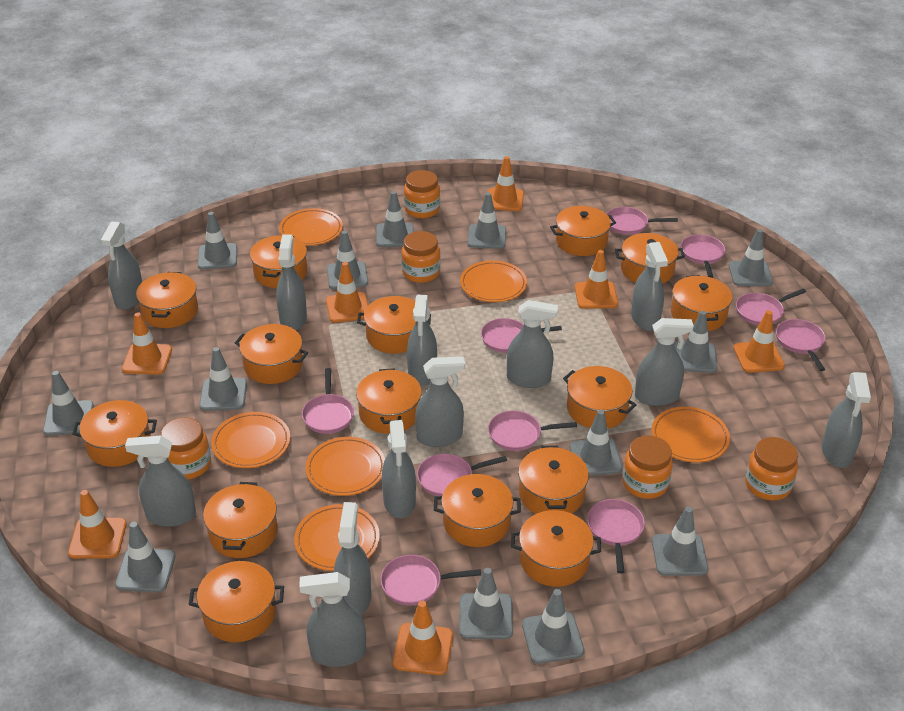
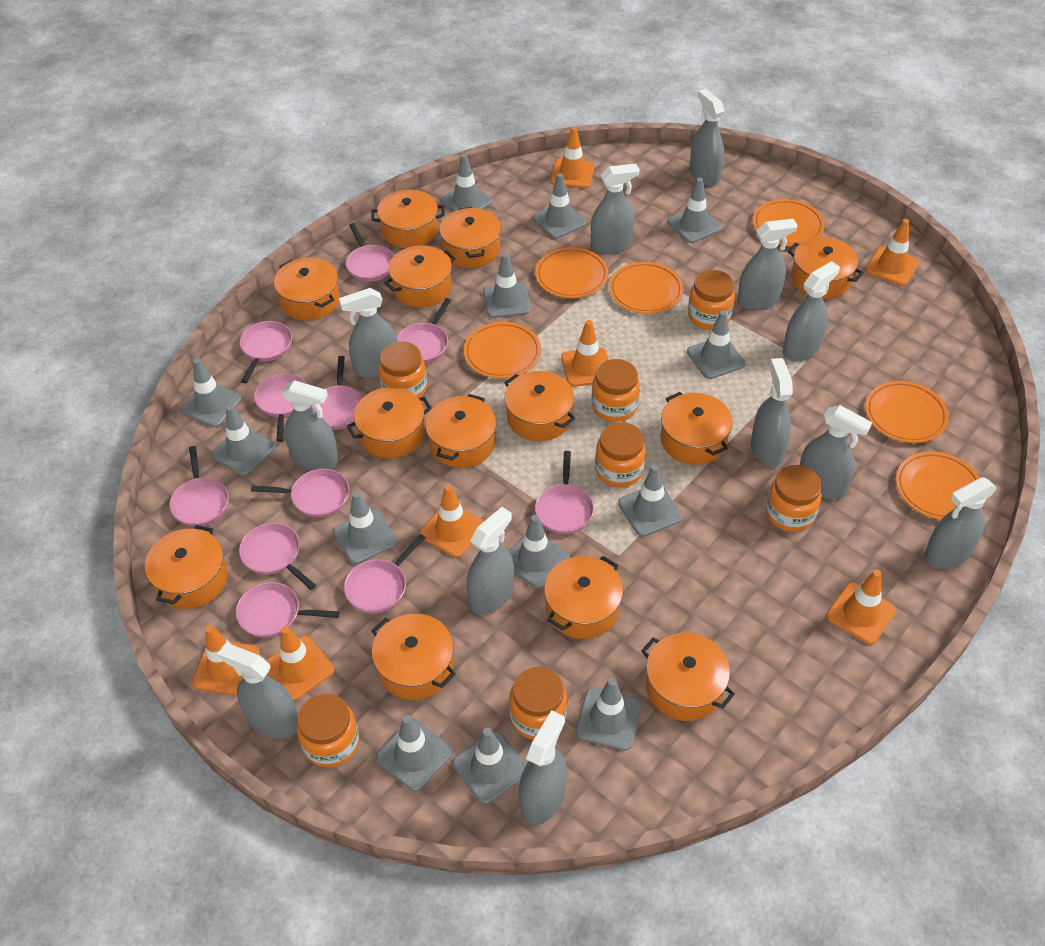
orange jar: [161,417,211,479] [401,231,441,283] [404,170,440,218] [622,435,673,499] [745,437,798,500] = 5 -> [296,693,359,768] [378,342,427,398] [509,667,567,740] [592,359,640,422] [595,422,646,487] [688,270,735,330] [766,465,822,532] = 7
orange pot: [72,400,157,467] [136,272,198,328] [188,561,284,642] [203,482,278,558] [235,324,308,384] [250,235,307,288] [356,368,422,434] [357,296,431,354] [434,474,521,547] [511,510,601,587] [518,446,589,514] [550,206,616,256] [563,366,637,429] [615,233,685,284] [671,275,732,331] = 15 -> [145,525,228,609] [274,258,340,321] [347,387,432,459] [371,190,445,248] [371,614,456,700] [384,245,456,308] [425,394,496,468] [439,207,501,268] [504,371,575,441] [544,556,623,639] [641,633,735,721] [661,392,733,465] [787,237,864,299] = 13
pink pan: [302,368,354,434] [381,555,481,606] [417,454,507,496] [481,318,562,353] [488,410,577,451] [587,499,645,573] [606,207,678,235] [681,235,725,278] [736,288,806,325] [776,319,825,371] = 10 -> [170,446,229,527] [236,582,340,638] [239,523,316,590] [240,321,292,383] [251,469,349,517] [254,374,307,442] [311,356,363,430] [344,534,425,614] [346,223,394,282] [397,298,451,363] [535,451,594,534] = 11

